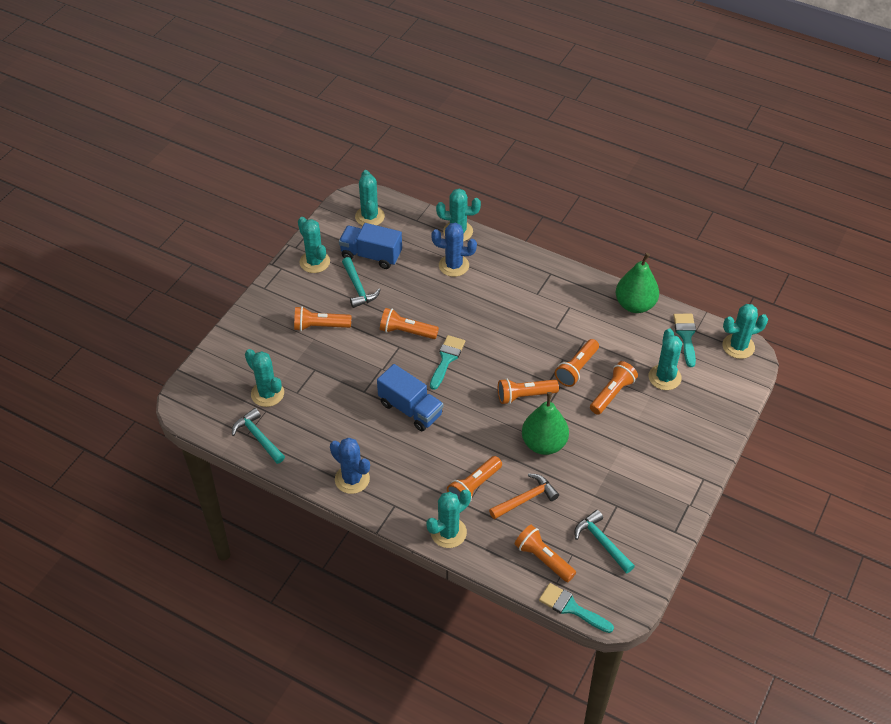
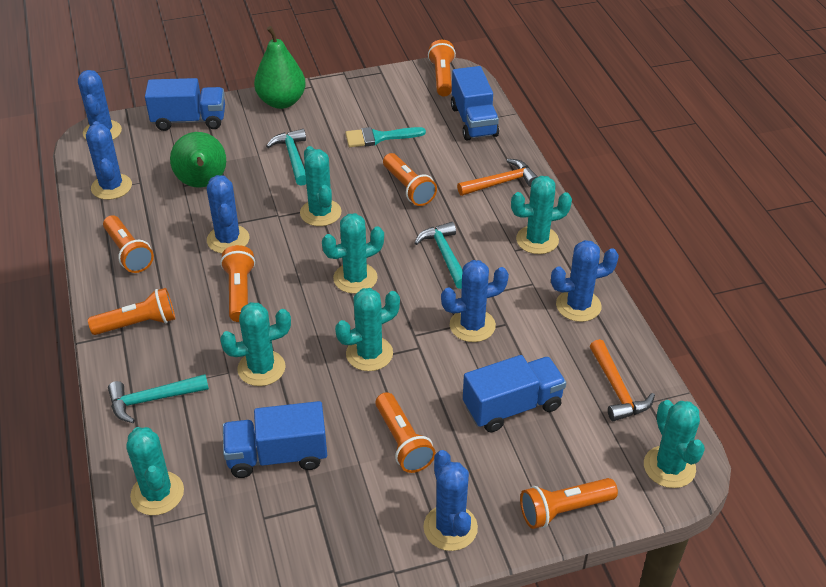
blue cactus: [330,437,370,494] [431,223,477,277] = 2 -> [78,70,122,140] [86,121,132,200] [207,175,249,253] [423,450,478,551] [441,260,509,342] [551,240,619,322] = 6
blue truck: [339,223,402,269] [377,364,443,431] = 2 -> [145,78,225,131] [223,401,327,478] [451,66,499,140] [463,355,566,432] = 4
orange hammer: [489,473,559,519] = 1 -> [457,159,538,196] [590,339,655,421] = 2
turquoise brush: [430,335,465,390] [539,583,614,633] [673,314,696,367] = 3 -> [345,127,426,147] = 1

